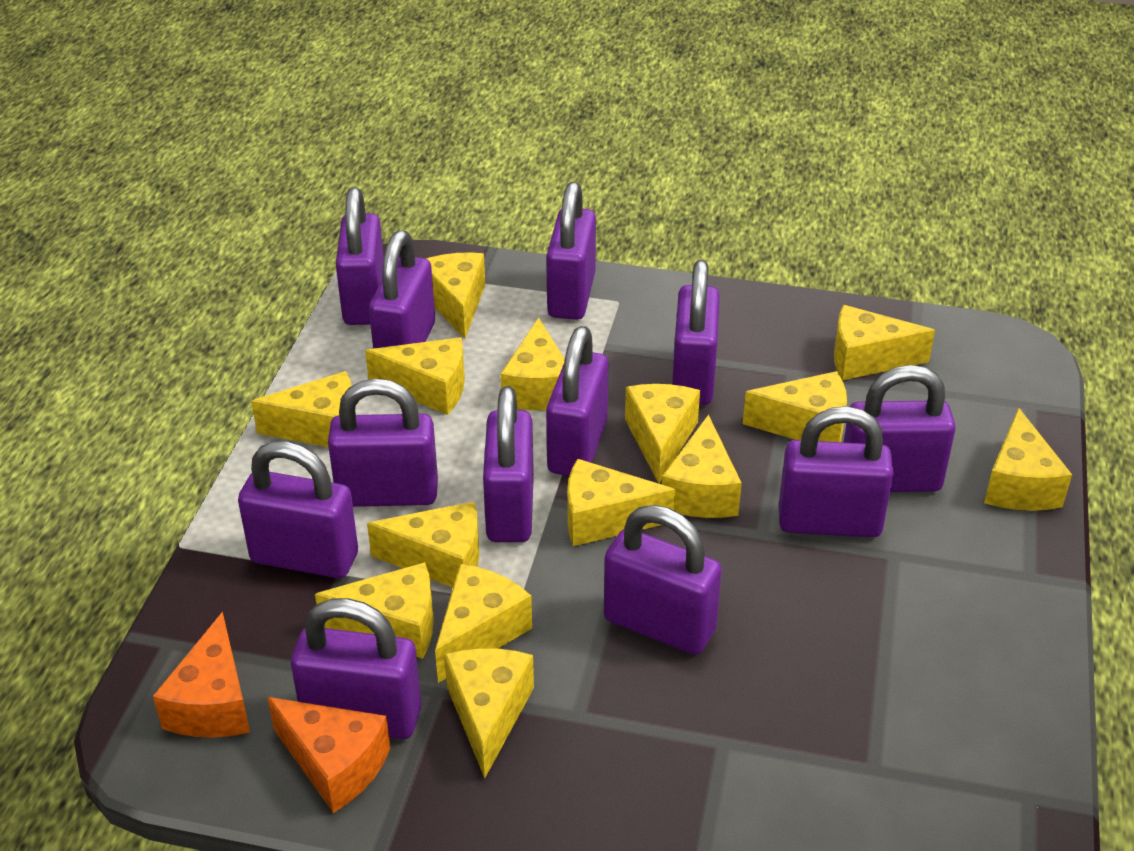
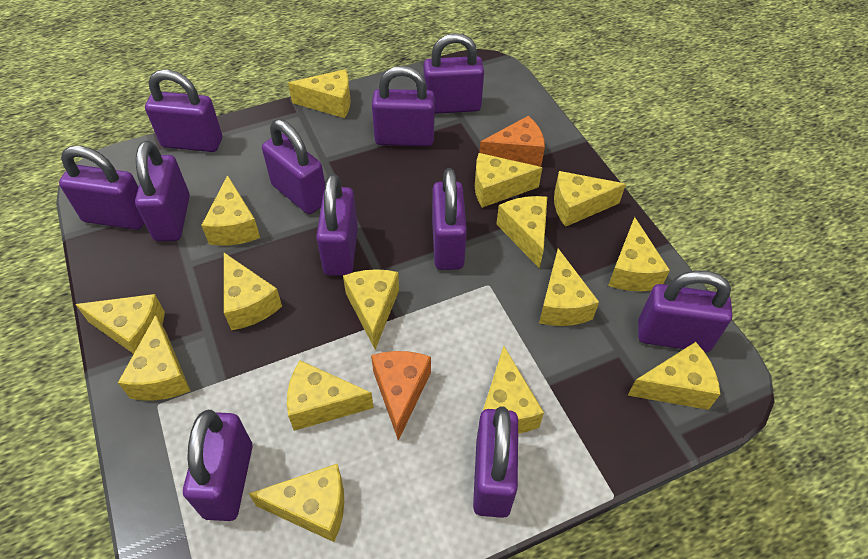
purple padlock: [238,441,358,578] [291,598,421,739] [328,378,438,507] [336,187,384,325] [369,230,435,349] [483,386,534,542] [546,182,596,320] [546,326,608,476] [604,505,722,655] [672,260,720,405] [779,406,893,537] [844,365,956,492] = 12 -> [59,146,144,230] [135,141,190,241] [145,69,222,152] [183,410,253,521] [262,119,325,214] [316,174,358,276] [372,66,435,146] [424,33,484,114] [432,168,467,270] [473,406,518,518] [638,270,732,352] = 11
yellow cheese: [251,371,352,448] [315,562,434,659] [365,337,465,415] [367,502,479,588] [426,252,485,339] [435,564,532,683] [444,648,534,778] [501,318,565,410] [567,459,675,546] [625,384,700,483] [662,414,742,518] [743,371,847,442] [834,305,935,380] [984,408,1072,511] = 14 -> [75,294,165,354] [118,315,190,400] [201,175,260,246] [224,253,282,330] [249,464,344,542] [287,360,374,431] [288,69,351,118] [343,269,399,350] [475,153,542,208] [483,346,544,433] [496,196,547,269] [539,249,599,326] [554,171,626,227] [608,217,670,291] [627,342,720,410] = 15

